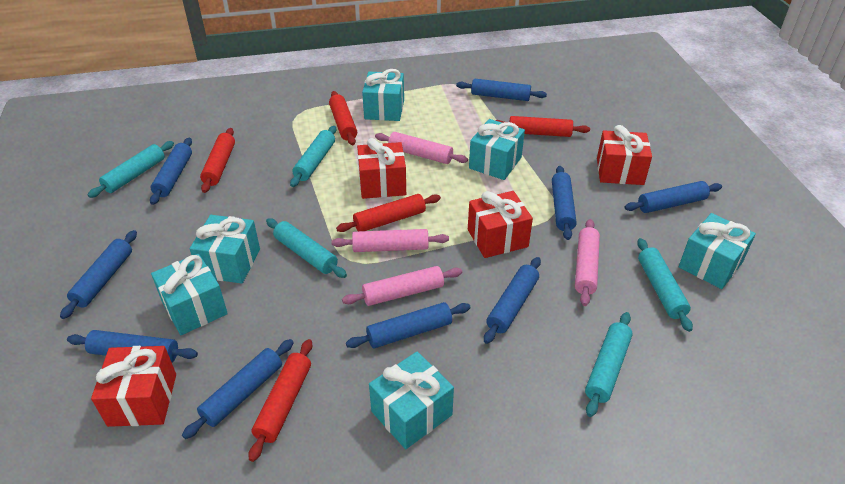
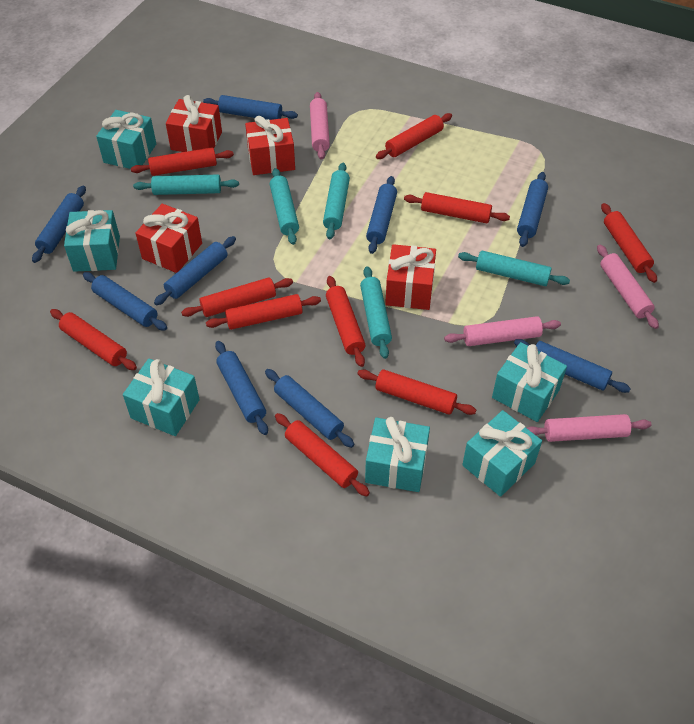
red rolling pin: [200,128,235,193] [249,339,312,462] [329,91,357,145] [336,194,441,232] [495,116,590,137] = 5 -> [50,309,137,370] [131,148,234,176] [181,277,293,317] [206,294,321,330] [275,413,370,496] [326,276,365,367] [357,369,476,415] [376,113,452,159] [404,192,510,223] [601,203,657,283] = 10

